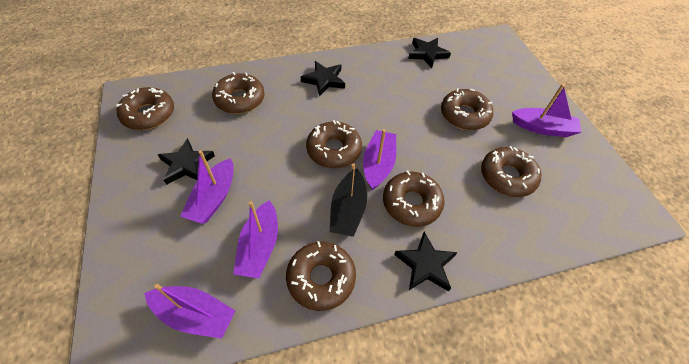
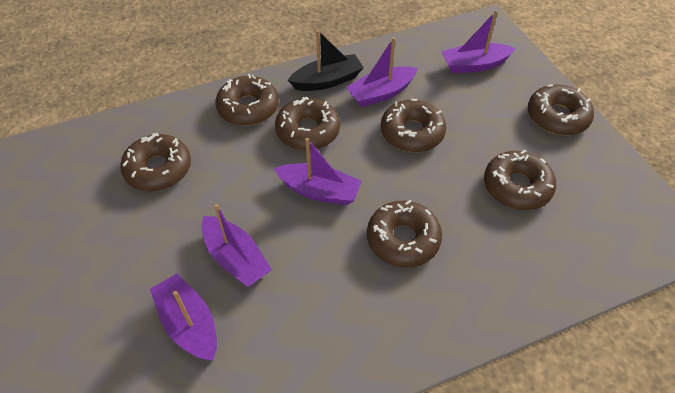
black star: [158,138,215,185] [301,61,345,97] [394,232,458,291] [408,38,451,68] = 4 -> none = 0

